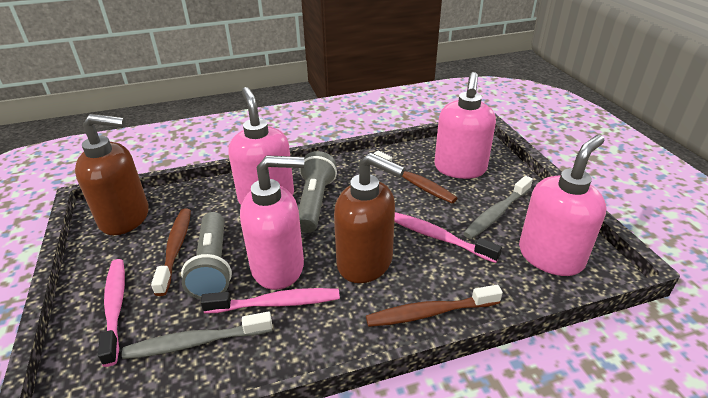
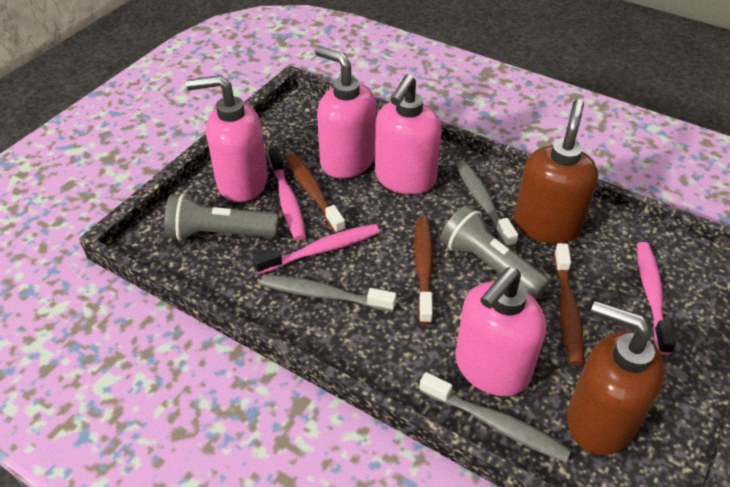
grey toothbrush: [122,312,272,359] [463,176,533,239] = 2 -> [260,275,396,312] [419,372,571,462] [456,160,518,248] = 3

